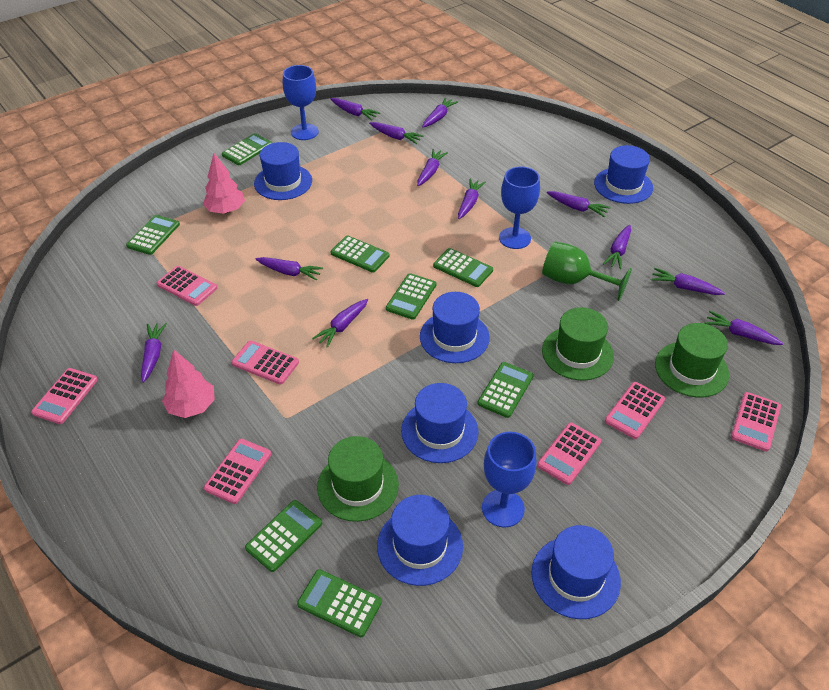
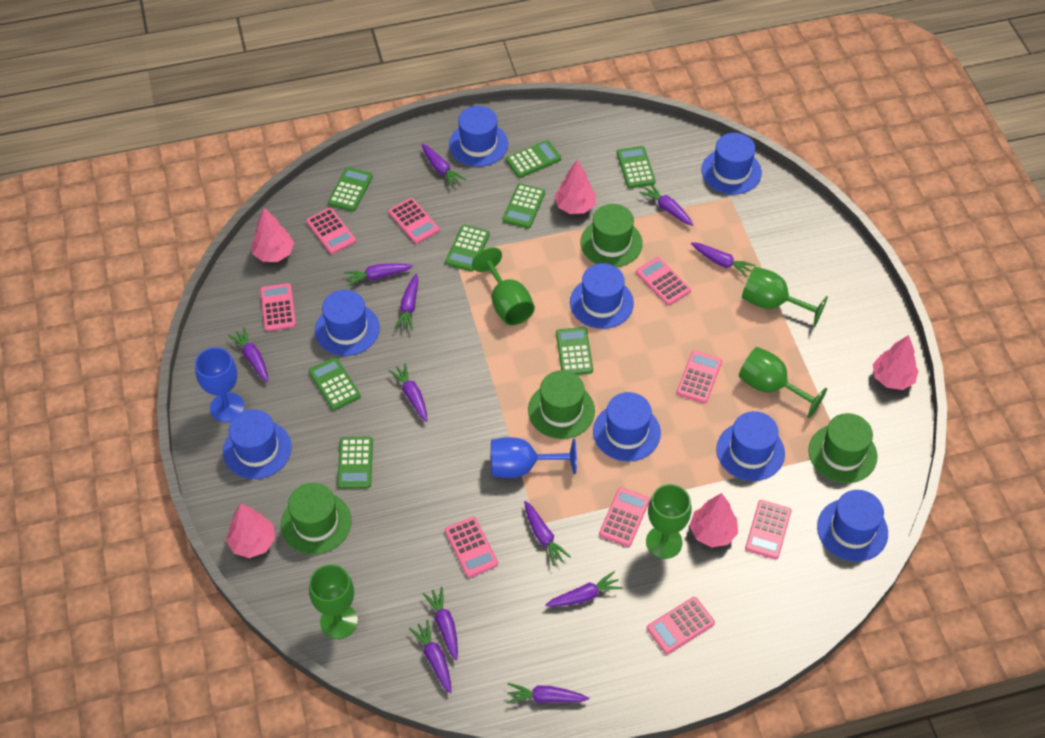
blue goblet: [283,65,319,140] [482,432,537,528] [499,166,540,249] = 3 -> [195,347,245,422] [491,437,577,478] = 2
blue hat: [254,142,312,200] [377,495,463,586] [401,383,478,463] [420,292,490,363] [531,525,621,619] [594,145,653,204] = 6 -> [223,409,292,479] [315,290,380,356] [449,106,508,167] [570,263,634,329] [593,392,661,461] [702,133,762,194] [716,411,785,481] [817,490,888,562] = 8
green goblet: [542,241,632,301] = 1 -> [309,564,358,639] [472,247,535,326] [646,484,691,559] [739,347,827,418] [742,267,828,327] = 5
green hat: [317,436,399,522] [542,307,614,381] [655,323,729,397] = 3 -> [281,483,351,555] [528,370,595,439] [581,204,643,267] [808,413,877,483] = 4
pink calculator: [31,368,98,424] [157,266,217,306] [204,439,271,504] [231,341,299,385] [537,422,601,485] [605,382,665,439] [731,392,781,452] = 7 -> [260,283,296,331] [306,208,356,254] [388,198,439,244] [445,517,498,578] [599,487,650,547] [636,257,691,305] [647,597,715,654] [677,350,722,403] [745,500,791,559] = 9
pink tree: [162,349,215,418] [203,153,245,214] = 2 -> [226,503,275,558] [251,208,294,262] [554,160,596,214] [689,493,738,547] [873,335,918,390] = 5

